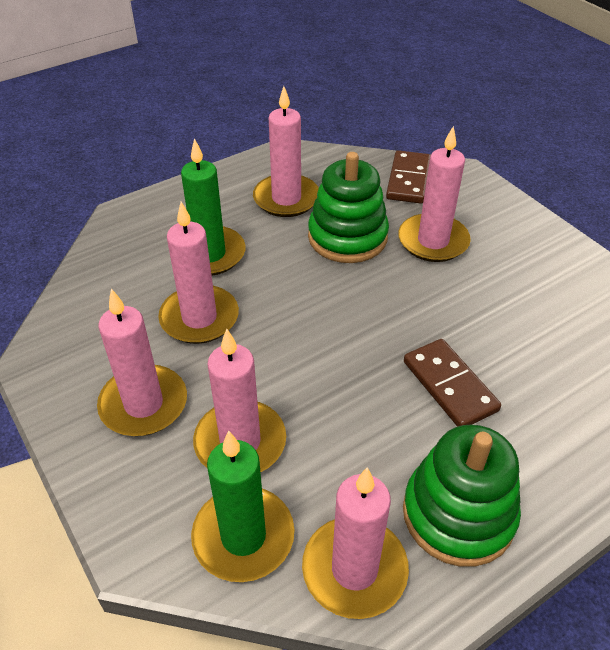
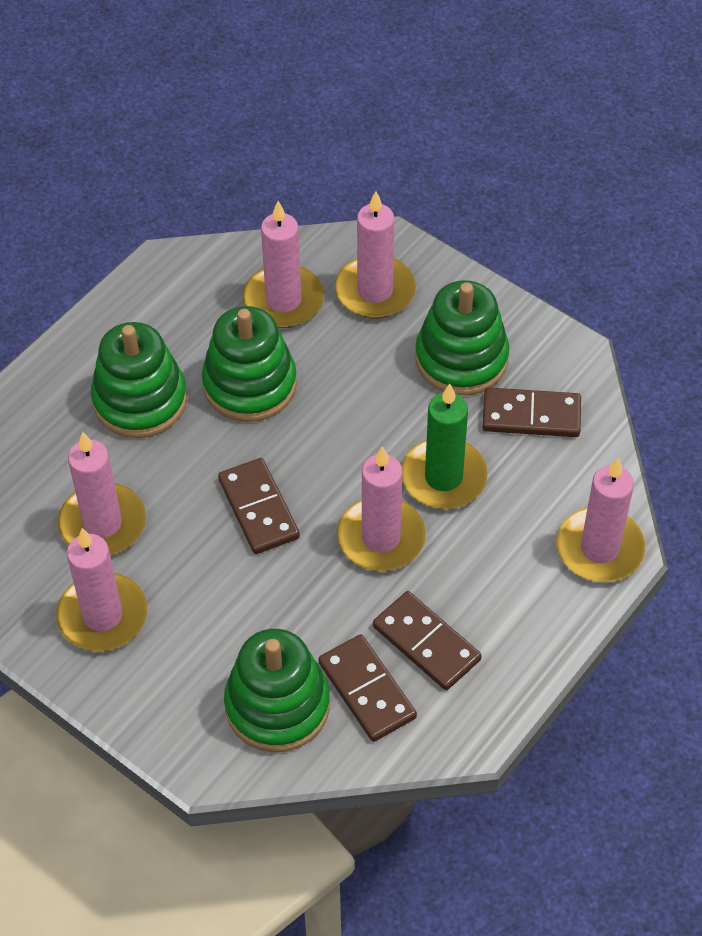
brown domino: [386,150,431,204] [404,339,501,427] = 2 -> [218,458,300,554] [318,634,417,742] [373,591,482,690] [482,387,581,437] = 4
green candle: [181,138,246,276] [191,431,295,582] = 2 -> [401,384,488,509] = 1
green stacking toy: [308,152,389,263] [403,424,521,567] = 2 -> [91,322,187,438] [202,306,297,422] [224,629,330,752] [415,280,509,395] = 4

